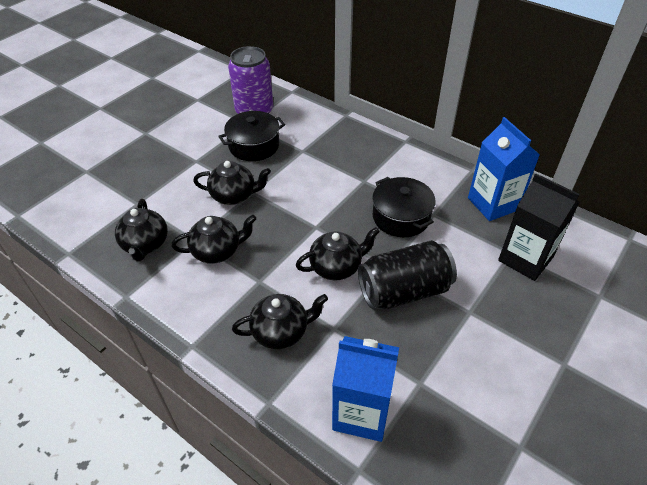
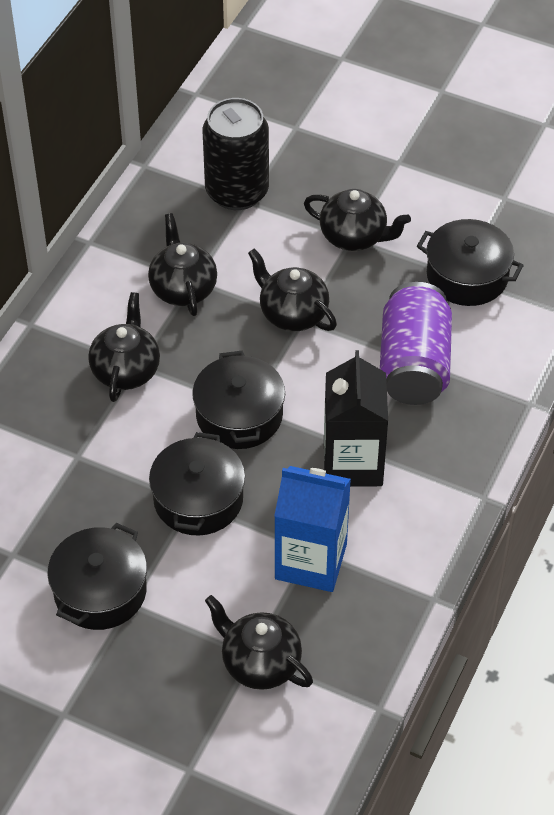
black pot: [218,111,285,161] [372,177,435,237] = 2 -> [47,523,147,630] [149,432,245,535] [192,351,285,449] [417,219,524,306] = 4
blue carton: [332,336,399,442] [468,117,540,221] = 2 -> [274,466,351,592] = 1

